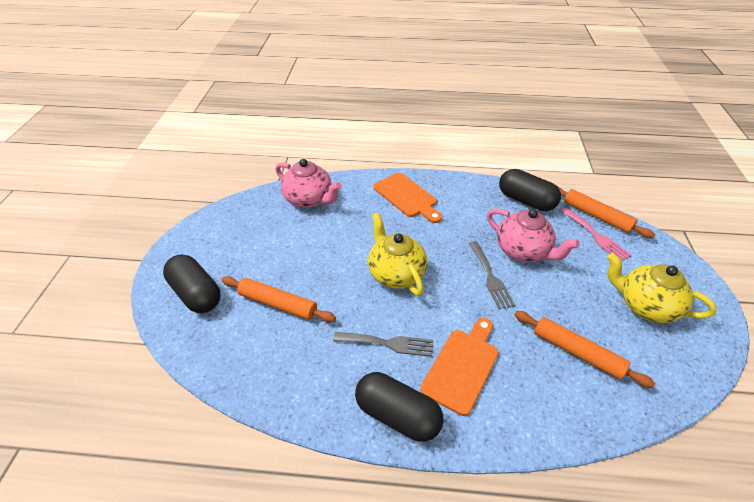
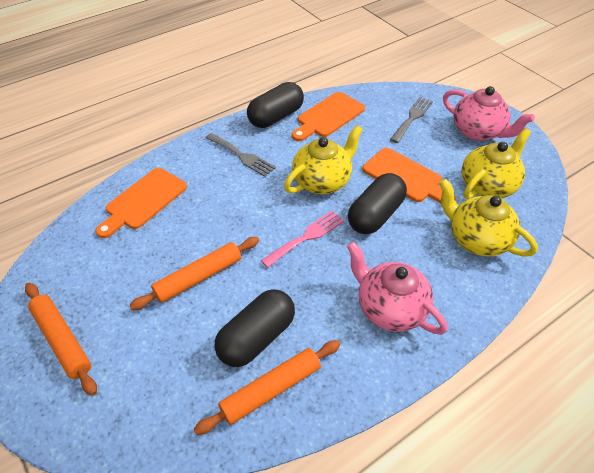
orange cutting board: [374,173,442,223] [420,318,499,416] = 2 -> [95,168,187,238] [292,92,365,141] [362,148,456,203] = 3
yellow teapot: [368,213,427,296] [607,253,717,323] = 2 -> [284,125,363,194] [439,179,538,257] [461,128,531,199] = 3

